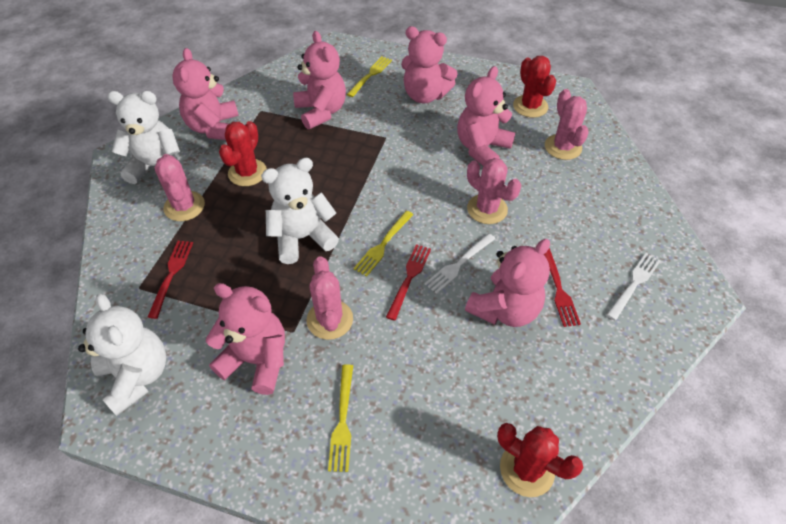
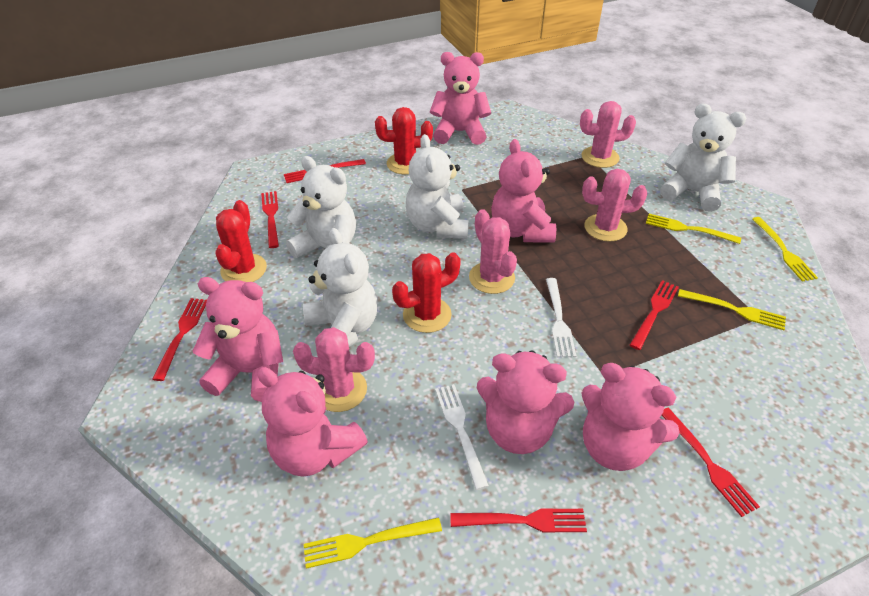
red fork: [148,241,193,319] [386,244,431,321] [544,248,581,327] = 3 -> [152,298,207,381] [261,191,279,248] [284,159,366,183] [450,509,587,532] [630,280,679,350] [662,408,760,517] = 6
white teddy bear: [78,294,166,416] [107,91,180,184] [261,158,339,264] = 3 -> [286,156,356,258] [303,228,378,347] [406,134,469,239] [660,104,746,212] = 4
yellow fork: [328,364,353,472] [347,56,392,97] [353,211,413,276] = 3 -> [303,517,442,569] [646,214,741,244] [678,289,786,330] [752,217,818,282] = 4

